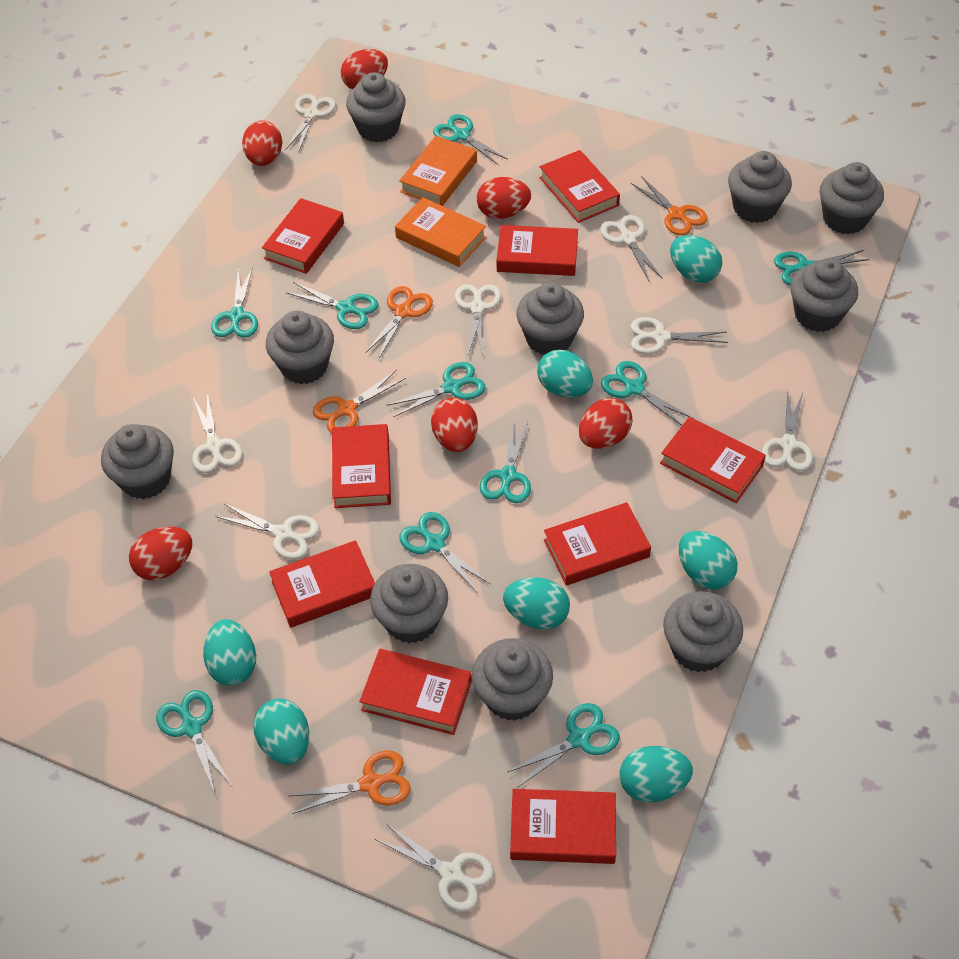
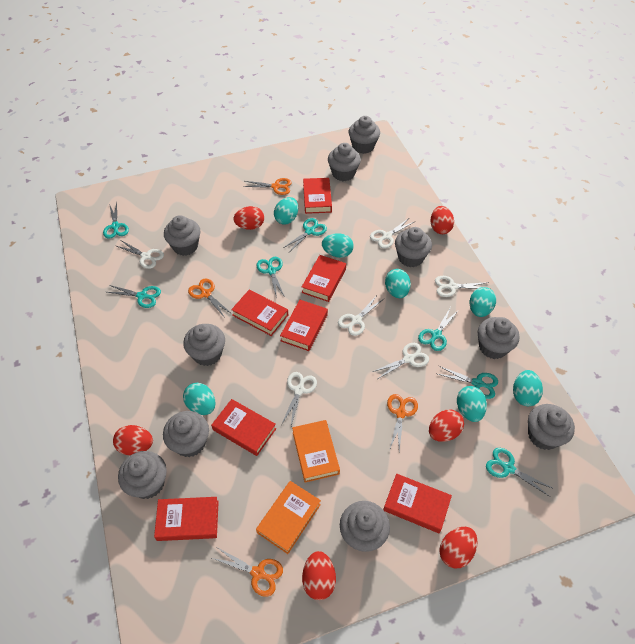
red book: [262,198,344,274] [269,540,375,628] [332,424,391,508] [359,649,472,735] [497,225,578,276] [510,789,616,864] [539,150,620,223] [544,502,651,586] [660,417,766,503] = 9 -> [154,497,219,541] [211,399,276,456] [231,290,288,336] [280,300,328,351] [302,255,346,302] [303,178,332,214] [383,474,452,533] = 7
turquoise scissors: [156,690,232,793] [211,267,258,338] [286,282,378,329] [387,362,486,417] [399,512,490,593] [433,114,507,165] [480,421,531,503] [508,703,620,787] [601,361,691,426] [774,250,869,285] = 10 -> [103,202,129,239] [107,285,161,308] [256,257,284,296] [283,218,327,252] [418,307,459,351] [438,366,498,399] [486,448,554,497] = 7
white scissors: [192,392,243,473] [215,503,319,560] [286,94,336,153] [375,823,494,912] [455,284,501,355] [600,215,662,281] [631,317,728,354] [762,390,813,471] = 8 -> [117,241,164,269] [281,372,317,426] [338,295,382,336] [370,218,414,248] [372,343,429,379] [435,276,491,297] = 6

